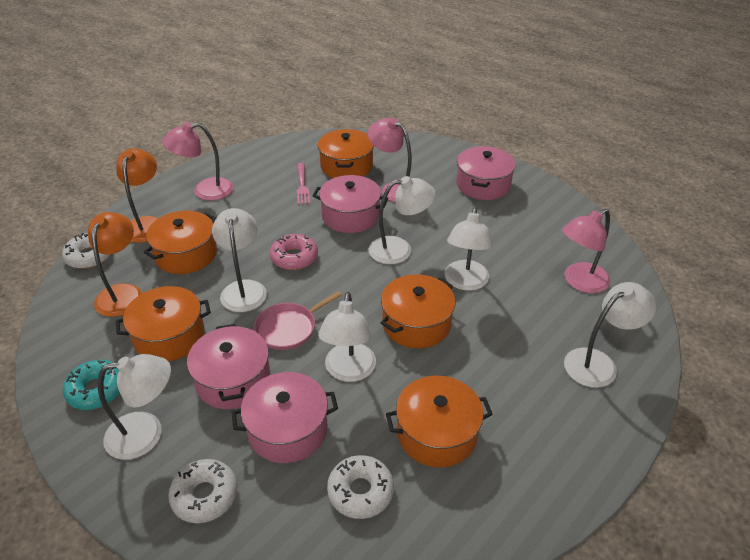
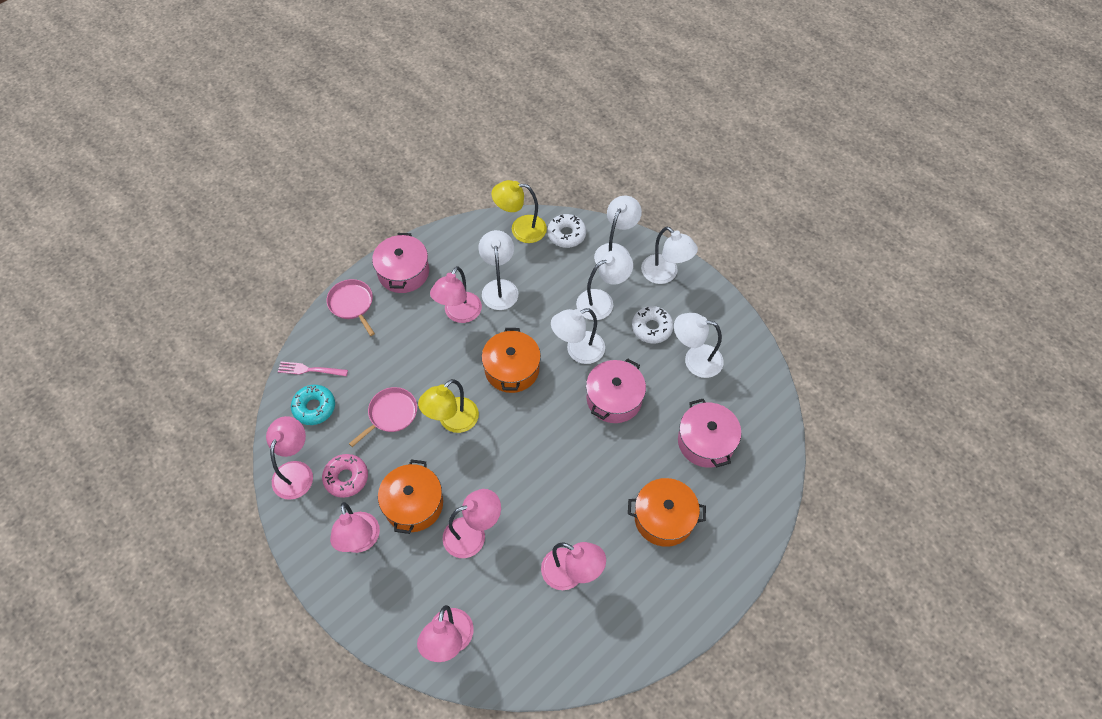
orange lamp: [88,212,142,317] [117,148,158,243] = 2 -> none = 0
orange pot: [116,286,211,362] [144,211,217,274] [318,129,374,178] [381,274,455,349] [386,376,493,468] = 5 -> [378,459,443,534] [482,328,541,393] [628,478,706,547] = 3
pink lamp: [163,122,233,200] [368,118,412,202] [562,209,611,293] = 3 -> [266,416,313,500] [330,502,380,553] [417,605,474,662] [430,266,482,323] [442,489,501,558] [541,542,606,590] = 6
pink pan: [254,291,342,350] = 1 -> [327,279,375,336] [349,387,417,447] = 2
pink pot: [187,324,270,409] [232,372,338,463] [313,175,388,233] [456,146,516,200] = 4 -> [372,233,429,293] [586,358,646,423] [678,399,741,468] = 3
white donut: [62,233,111,269] [168,459,237,523] [327,455,394,519] = 3 -> [547,214,586,248] [632,306,674,343] = 2
yellow lamp: none = 0 -> [418,379,479,433] [491,180,547,243] = 2

